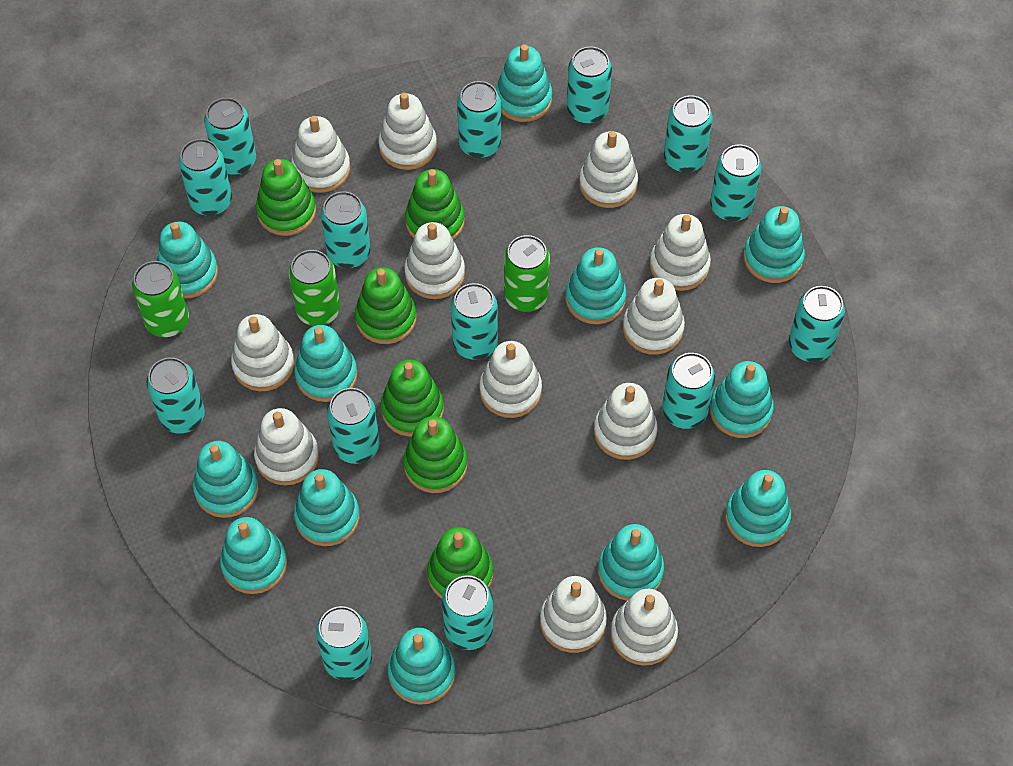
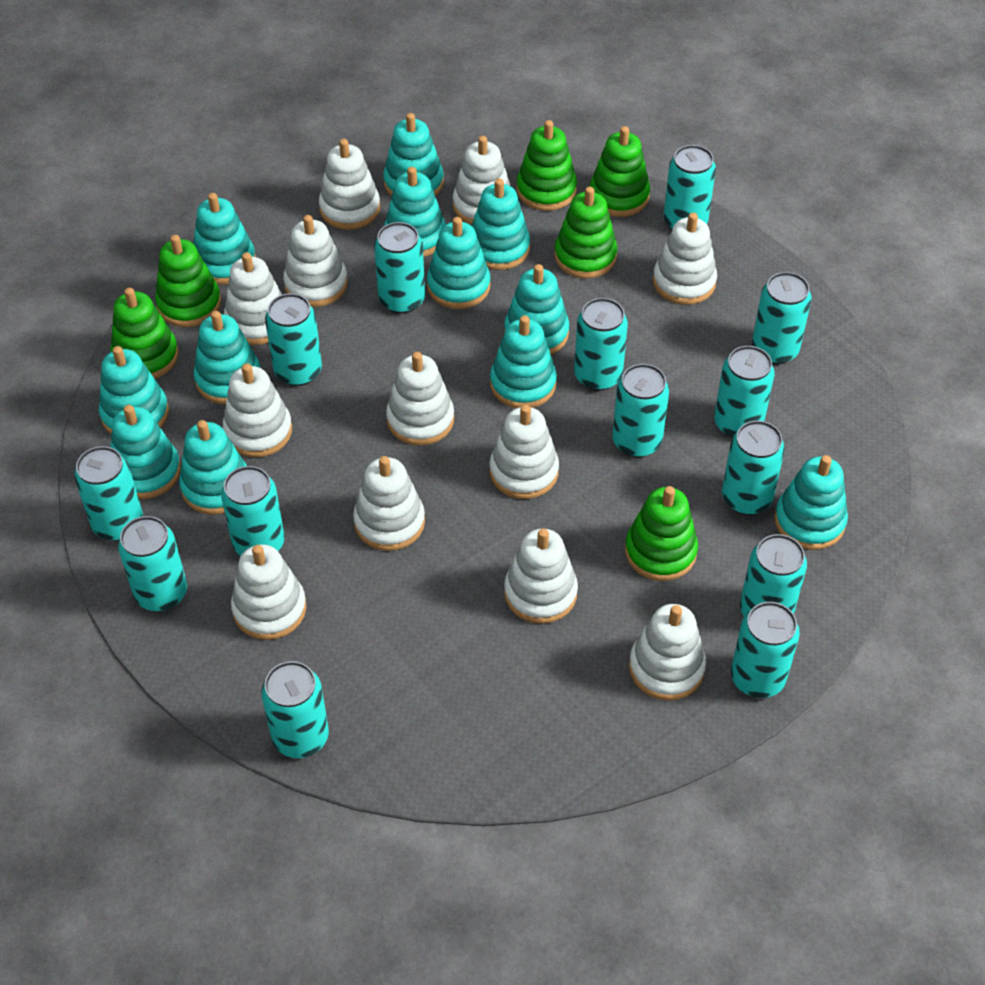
green can: [132,261,189,337] [289,250,340,326] [504,235,550,312] = 3 -> none = 0

